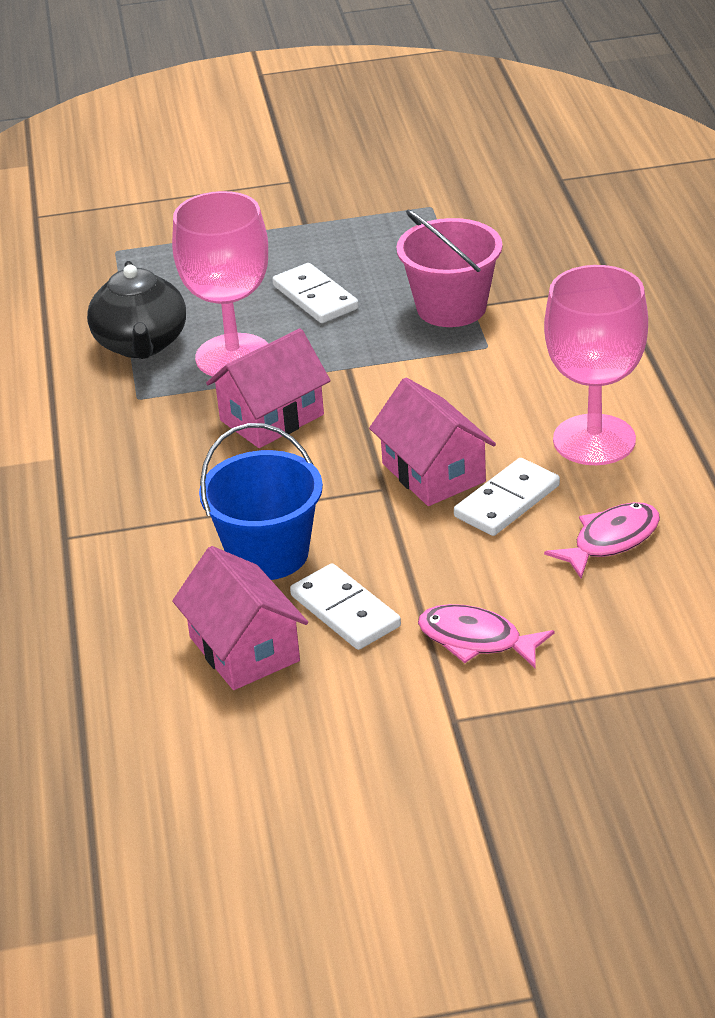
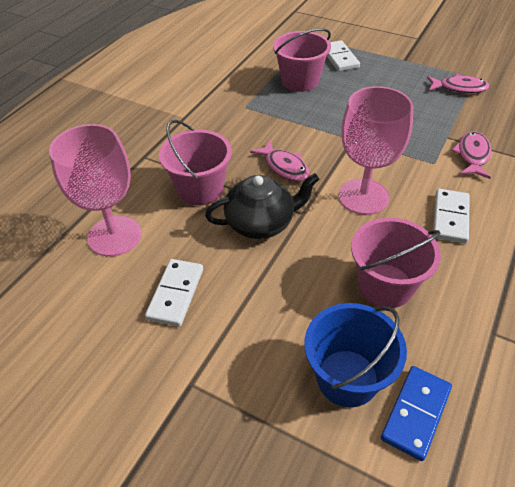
blue domino: none = 0 -> [381,366,452,461] = 1
pink bucket: [396,210,502,327] = 1 -> [159,120,232,206] [273,28,331,92] [351,217,441,308] = 3
pink fish: [418,604,554,668] [544,502,660,579] = 2 -> [250,140,310,181] [427,74,489,93] [451,131,492,179] = 3
pink house: [172,546,308,690] [206,328,331,448] [369,378,496,506] = 3 -> none = 0

